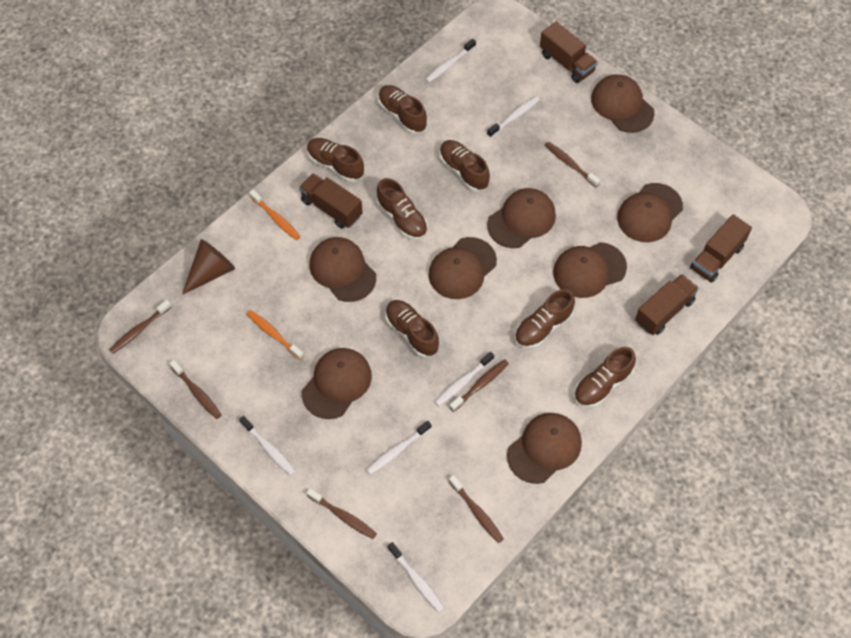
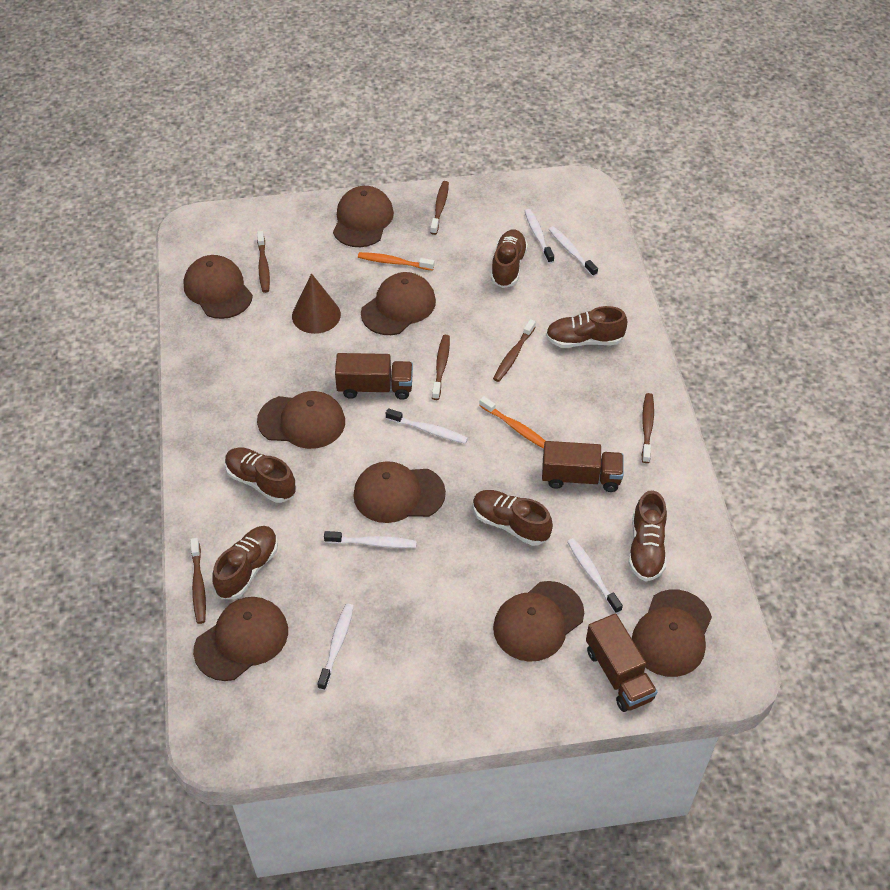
brown shoe: [307,138,364,182] [377,178,428,240] [378,85,427,134] [385,300,439,358] [439,140,490,192] [514,289,575,349] [574,347,636,408] = 7 -> [212,526,278,599] [225,447,296,503] [473,490,553,546] [491,229,528,288] [546,306,627,348] [629,490,667,581] = 6
brown truck: [299,173,363,229] [540,21,598,83] [635,274,699,335] [690,214,752,283] = 4 -> [335,353,413,400] [542,441,623,492] [586,613,657,712] = 3

